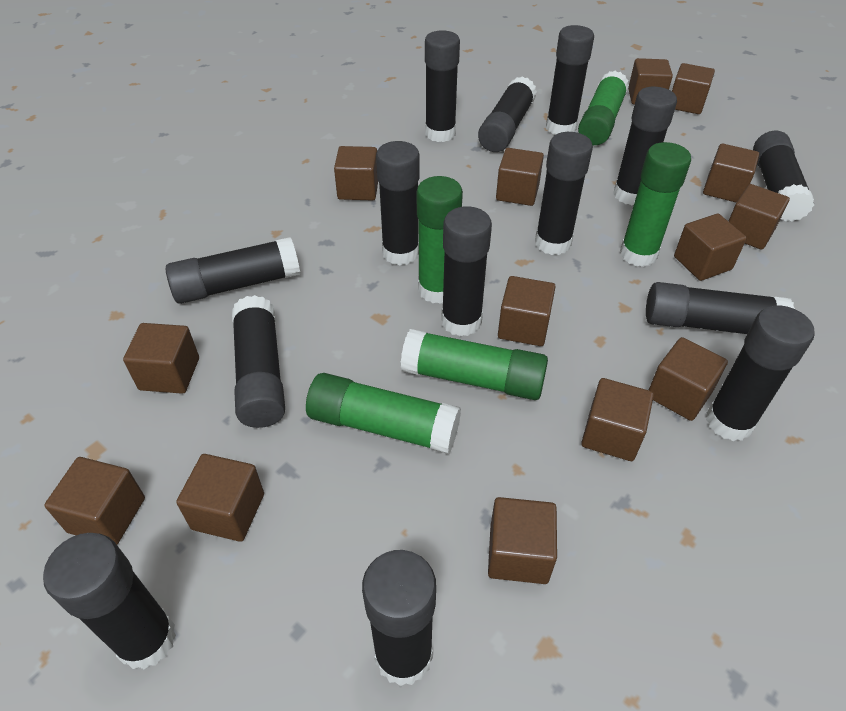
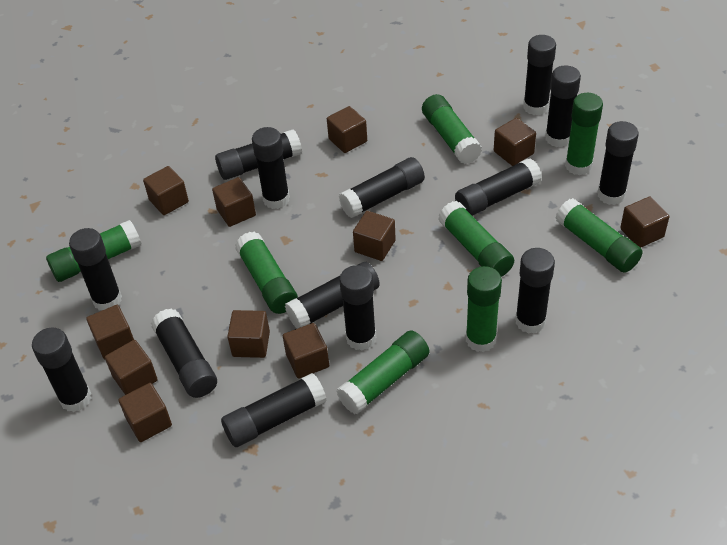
brown cube: [44,457,145,544] [123,323,199,394] [176,454,264,542] [334,146,378,200] [488,497,557,584] [496,148,544,206] [498,276,555,346] [581,378,654,461] [628,58,673,105] [649,337,728,421] [672,63,715,114] [674,214,747,281] [703,144,759,203] [728,184,790,250] = 14 -> [86,305,134,359] [105,340,158,395] [119,383,172,442] [143,166,189,215] [212,177,256,227] [227,310,270,358] [283,323,329,379] [327,106,367,153] [353,211,396,261] [494,118,536,166] [620,196,670,248] = 11
green glue stick: [306,373,461,454] [401,329,548,400] [417,176,463,304] [578,71,629,145] [620,142,691,267] = 5 -> [46,220,141,282] [235,231,298,314] [337,330,429,414] [422,94,482,164] [438,201,514,277] [466,266,502,352] [556,198,642,273] [565,93,603,175] = 8

